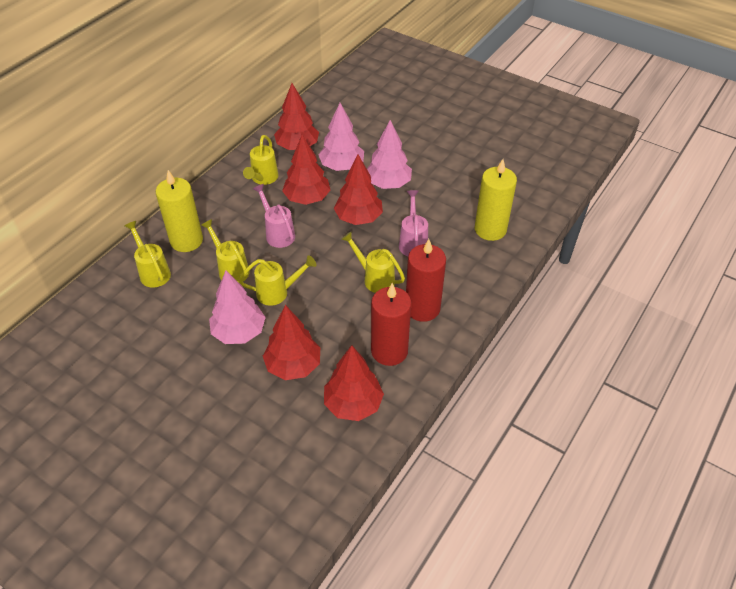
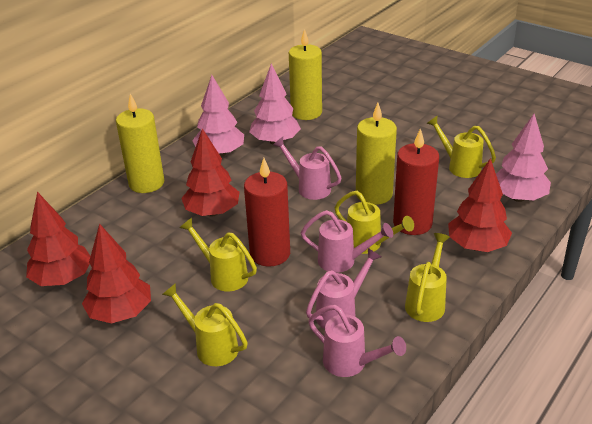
pink watering can: [253,184,295,248] [399,190,428,256] = 2 -> [273,137,342,200] [301,210,393,273] [306,248,381,329] [308,305,406,377] = 4
red tree: [263,305,320,380] [274,83,319,150] [282,135,331,205] [324,345,384,421] [334,155,383,225] = 5 -> [26,192,90,286] [82,223,151,323] [181,128,240,216] [448,158,512,252] = 4
yellow candle: [156,170,203,252] [475,159,517,241] = 2 -> [116,94,164,193] [289,29,322,120] [356,103,397,205] = 3

